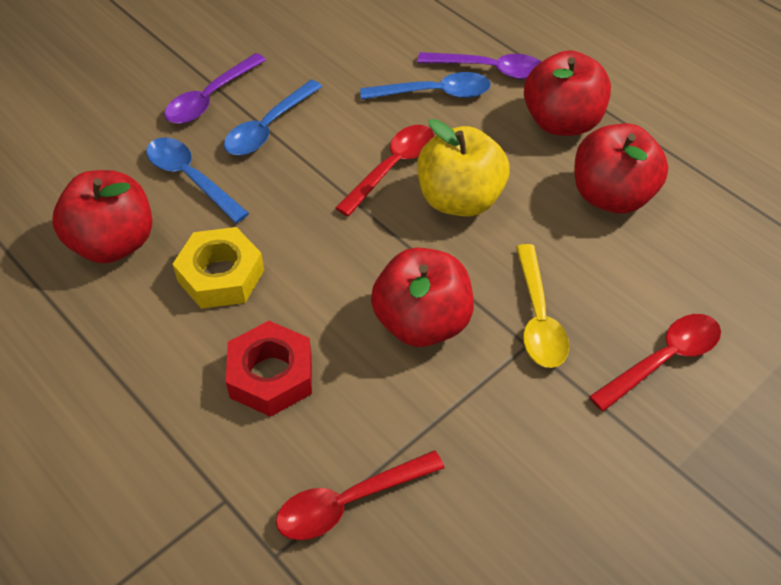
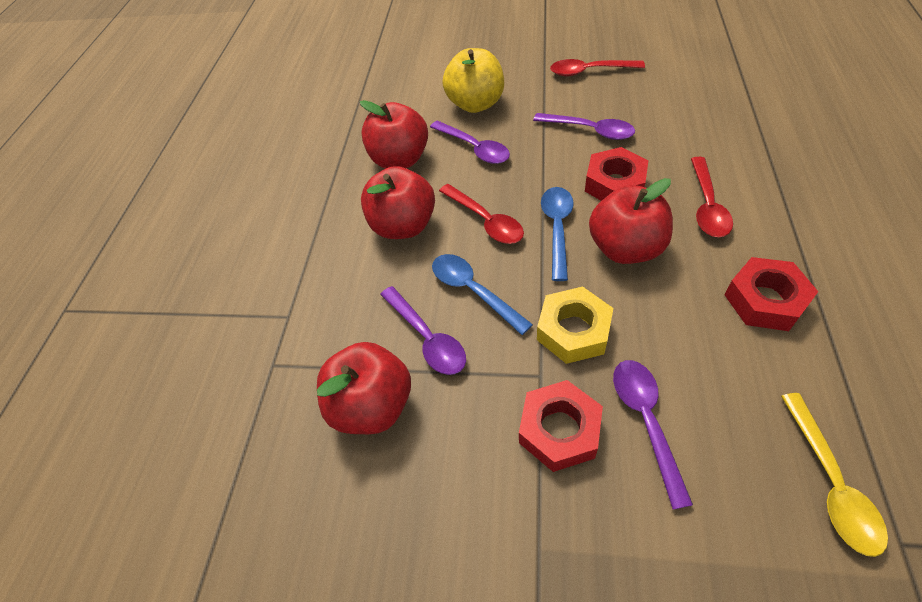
blue spoon: [146,137,249,223] [224,80,322,155] [360,72,491,100] = 3 -> [432,254,533,335] [541,187,574,281] = 2
purple spoon: [164,53,266,124] [417,52,541,80] = 2 -> [380,286,466,375] [430,120,510,164] [533,113,635,140] [613,360,693,510] = 4
red nut: [226,321,312,417] = 1 -> [519,380,603,472] [585,147,649,201] [725,257,818,331] = 3

